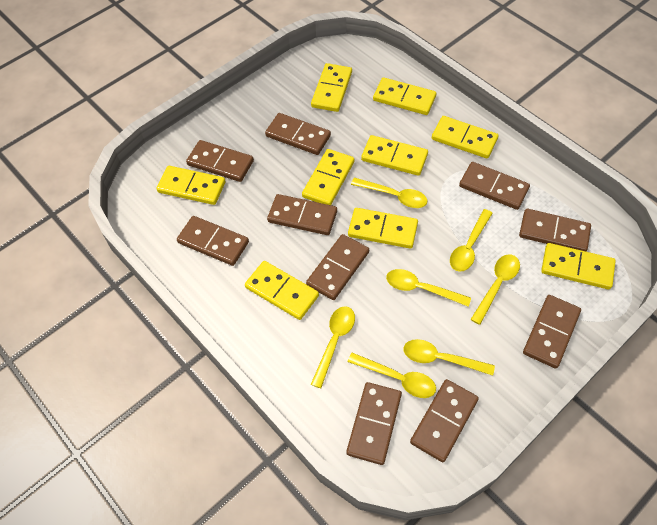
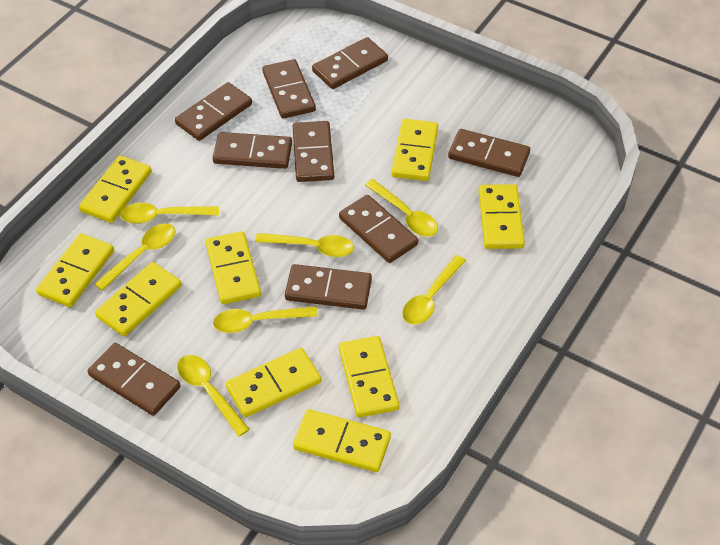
brown domino: [177,216,249,266] [186,140,254,182] [265,113,331,155] [267,194,337,235] [306,234,369,300] [346,382,402,465] [410,379,479,462] [459,162,530,210] [519,209,591,251] [523,295,581,369] = 10 -> [88,343,180,416] [175,82,252,141] [213,132,292,169] [262,59,316,119] [285,264,372,310] [293,121,334,182] [312,37,388,89] [339,195,418,263] [448,129,530,177] = 9

